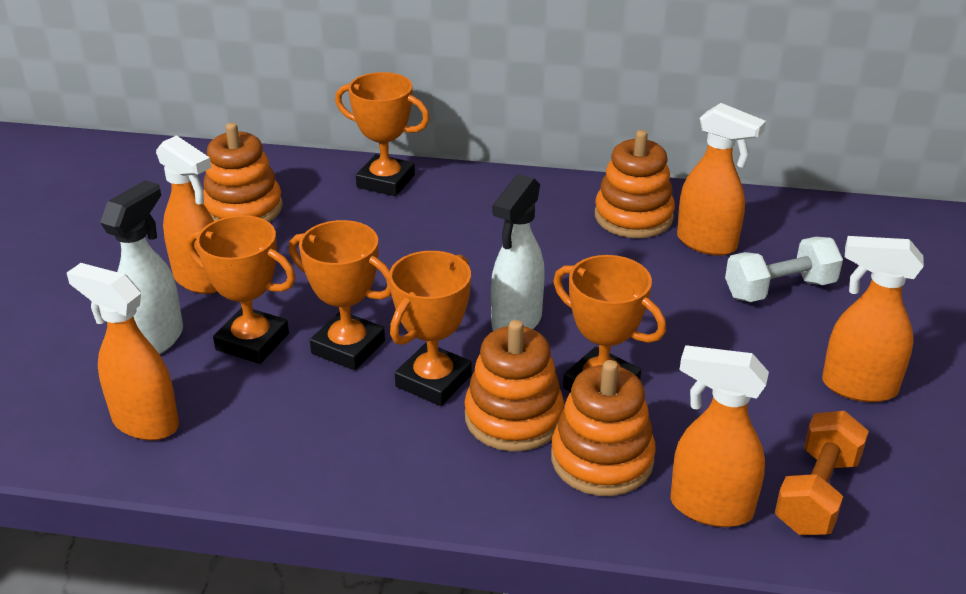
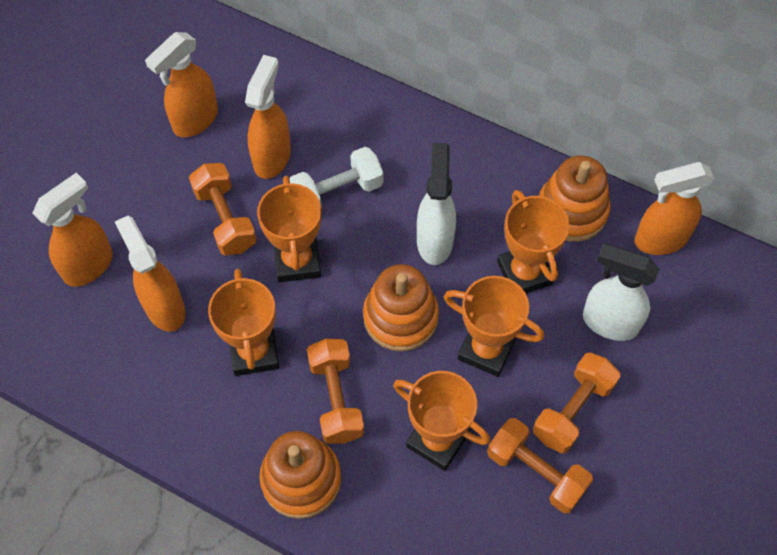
orange dumbbell: [775,411,869,535] = 1 -> [189,163,257,255] [307,339,364,444] [487,418,593,513] [533,352,621,454] = 4
orange stacking toy: [203,123,283,222] [464,320,564,451] [551,360,656,496] [595,130,675,238] = 4 -> [259,431,341,519] [363,264,439,351] [539,155,611,242] = 3

